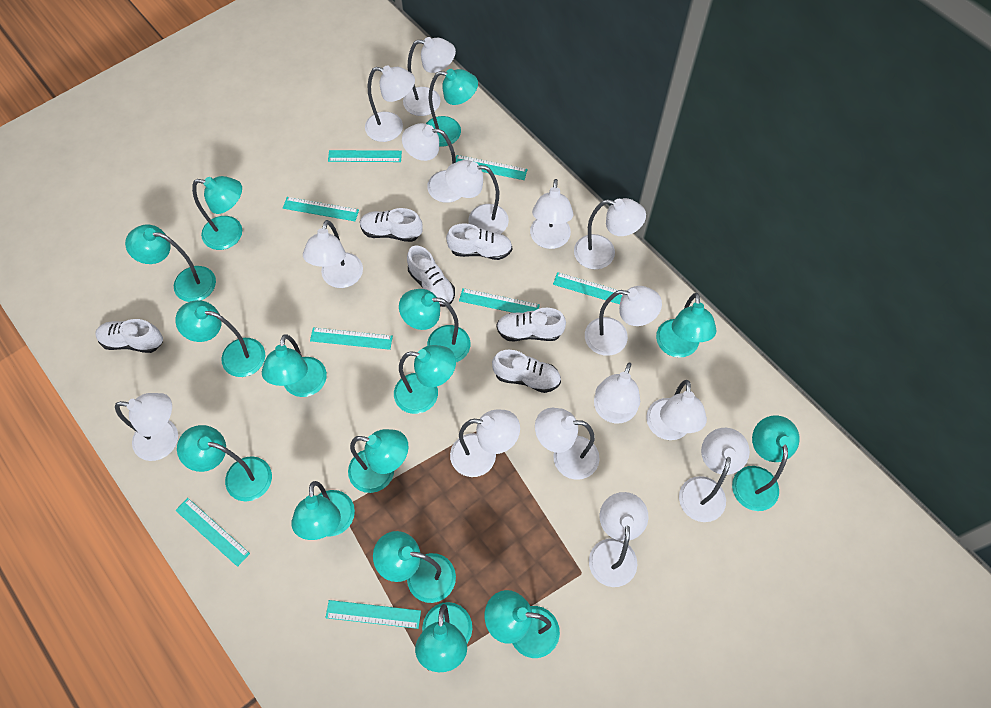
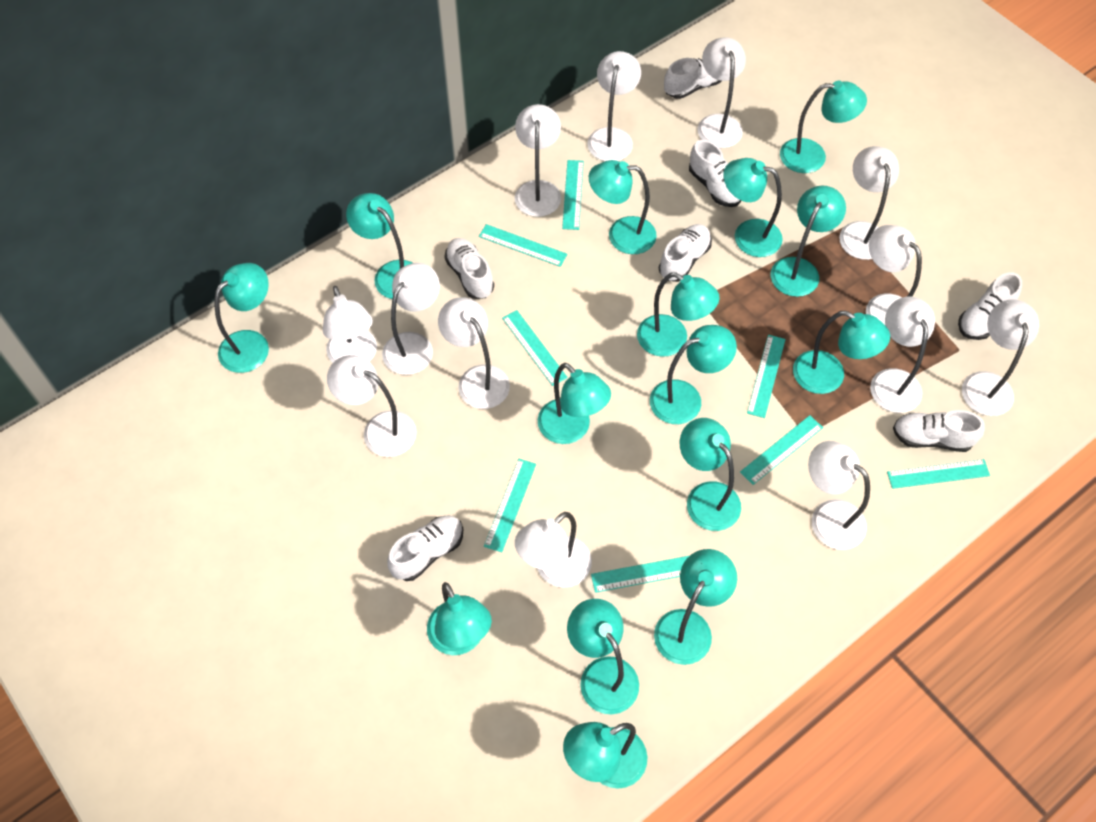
white lamp: [115,393,178,461] [303,220,363,288] [365,65,415,142] [402,123,461,203] [403,37,456,116] [445,160,509,234] [450,410,520,477] [530,179,573,249] [535,408,600,480] [574,198,646,269] [585,286,662,356] [589,492,649,587] [594,362,640,423] [646,380,707,440] [679,428,750,522] = 15 -> [323,286,377,363] [327,355,416,457] [382,263,440,375] [438,297,510,409] [515,104,561,217] [515,512,592,588] [587,51,641,161] [698,38,746,148] [808,441,870,550] [839,146,899,260] [866,225,922,325] [870,297,935,413] [962,299,1039,416] = 13
white shoe: [95,319,163,353] [360,208,423,242] [407,246,455,307] [446,223,512,260] [492,350,561,393] [496,308,566,341] = 6 -> [387,515,463,581] [444,238,494,299] [659,224,712,282] [664,58,721,99] [689,140,741,207] [893,410,985,452] [958,272,1022,340] = 7

